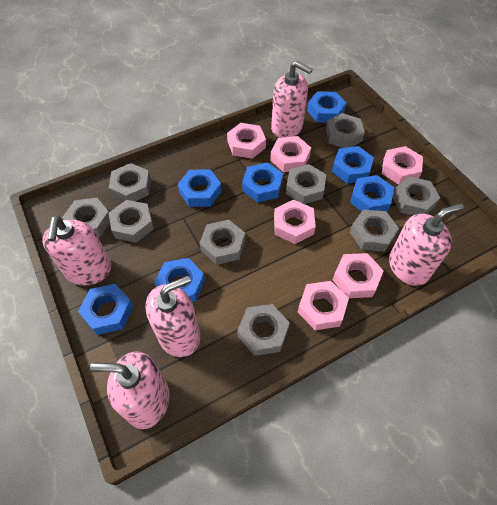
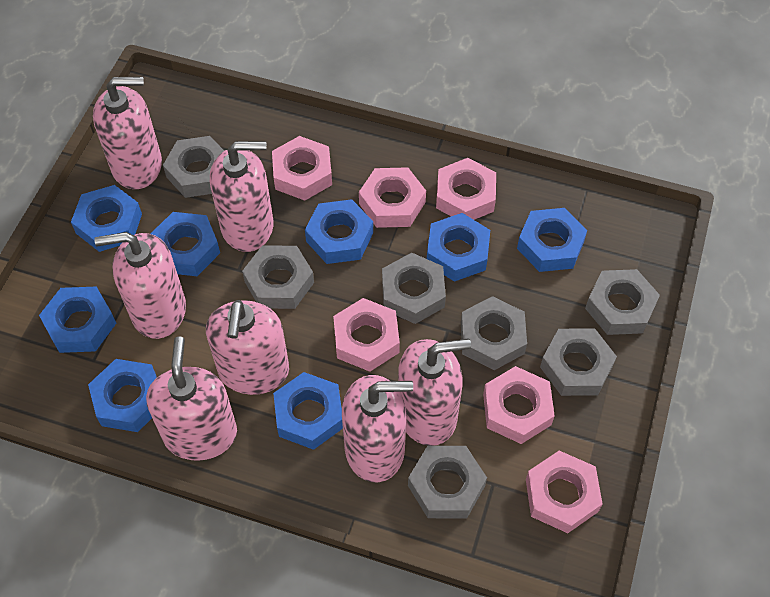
blue nut: [78,284,134,335] [154,258,205,302] [178,169,222,207] [242,162,283,202] [307,91,346,123] [332,146,374,184] [350,175,394,212] = 7 -> [39,287,116,353] [71,185,142,252] [88,359,157,432] [150,212,220,276] [273,372,343,450] [305,199,373,264] [427,213,490,282] [517,208,587,272] = 8
grey nut: [62,198,110,237] [109,163,151,201] [109,200,154,243] [199,220,245,265] [237,304,290,356] [286,164,326,204] [326,113,365,148] [350,209,399,252] [393,176,440,215] = 9 -> [163,136,224,198] [242,245,314,309] [382,253,446,324] [408,446,487,518] [461,296,527,370] [540,328,617,396] [585,269,660,335] = 7
pink soap dispenser: [42,216,111,285] [90,351,170,429] [146,276,200,357] [271,61,313,138] [389,203,464,286] = 5 -> [93,77,162,189] [94,232,186,339] [146,336,237,461] [206,300,289,395] [210,141,273,252] [342,375,413,482] [398,339,471,446] = 7

